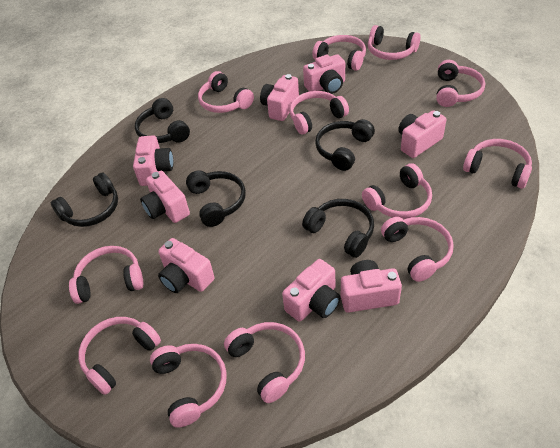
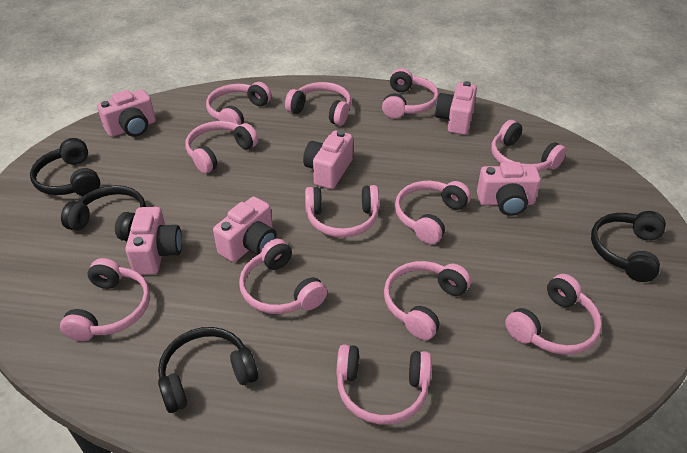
black headphones: [50,173,118,227] [135,98,190,143] [186,170,246,227] [302,199,374,258] [315,119,375,171] = 5 -> [30,138,100,196] [61,185,146,241] [158,327,258,413] [591,211,666,282] = 4
pink camera: [133,135,173,186] [140,171,190,223] [158,238,214,293] [260,74,299,121] [282,259,340,322] [303,54,345,94] [341,260,402,313] [398,110,446,158] = 8 -> [97,90,156,137] [125,207,182,275] [213,196,277,262] [303,130,353,189] [435,81,477,135] [477,162,541,216] = 6

